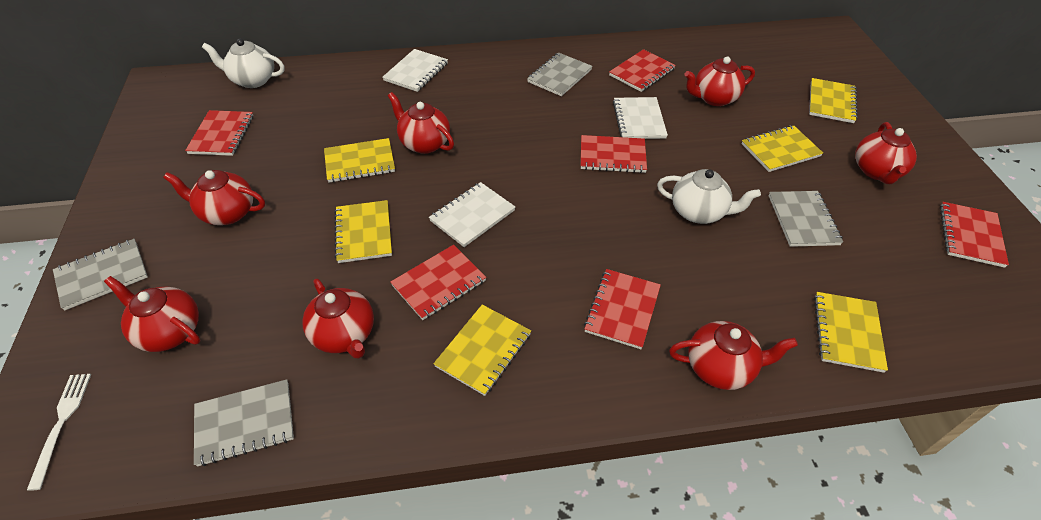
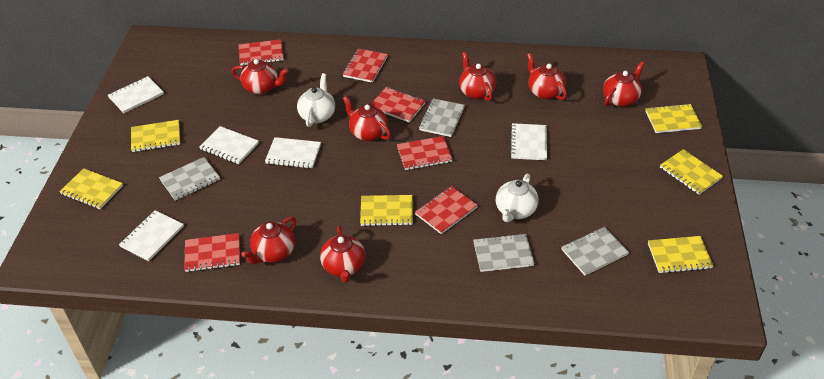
white fork: [27,374,91,491] = 1 -> none = 0
white notebook: [382,49,448,92] [429,182,515,247] [613,97,668,139] = 3 -> [108,76,164,113] [119,210,184,261] [200,126,259,164] [265,137,321,169] [510,123,547,160] = 5

